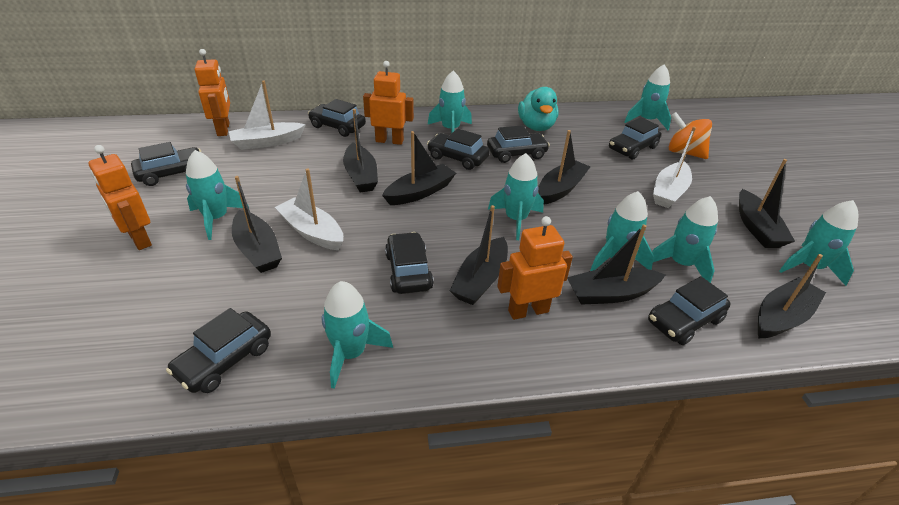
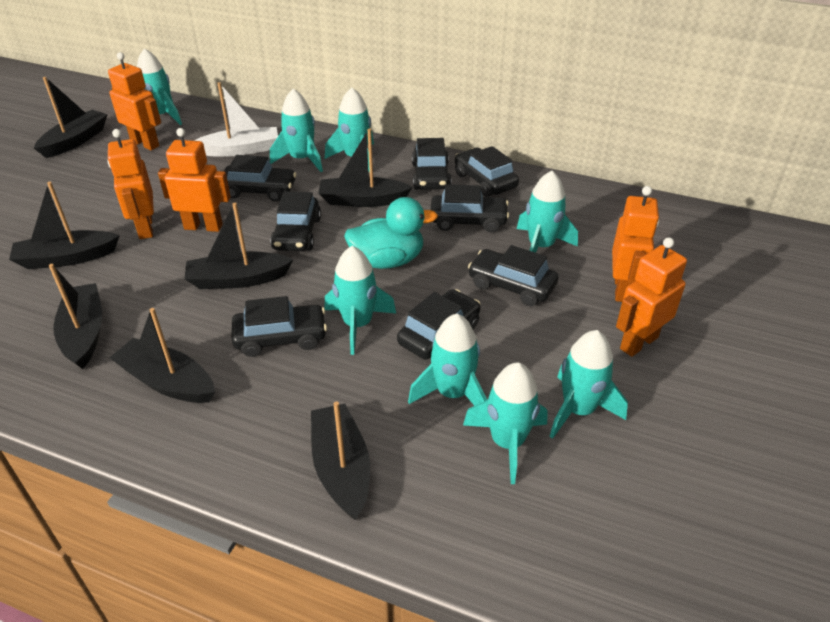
black boat: [232,176,282,273] [343,109,378,192] [382,131,456,205] [449,205,508,305] [538,130,590,204] [567,224,665,305] [739,159,795,248] [758,254,826,338] = 8 -> [9,182,120,269] [34,77,108,158] [49,264,102,369] [110,308,215,403] [184,203,294,289] [311,401,370,520] [318,128,413,207] = 7
orange robot: [88,145,152,250] [195,49,230,136] [363,61,414,145] [497,216,573,320] = 4 -> [108,52,161,150] [108,129,154,239] [158,128,231,232] [612,186,659,302] [616,237,687,357] = 5
orange spinning top: [669,112,712,159] = 1 -> none = 0
white boat: [229,81,306,150] [275,168,343,250] [653,127,696,208] = 3 -> [194,82,278,157] = 1

